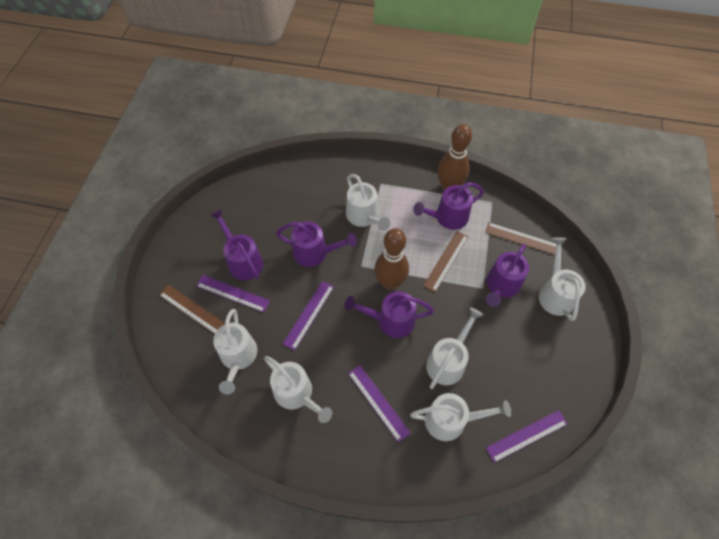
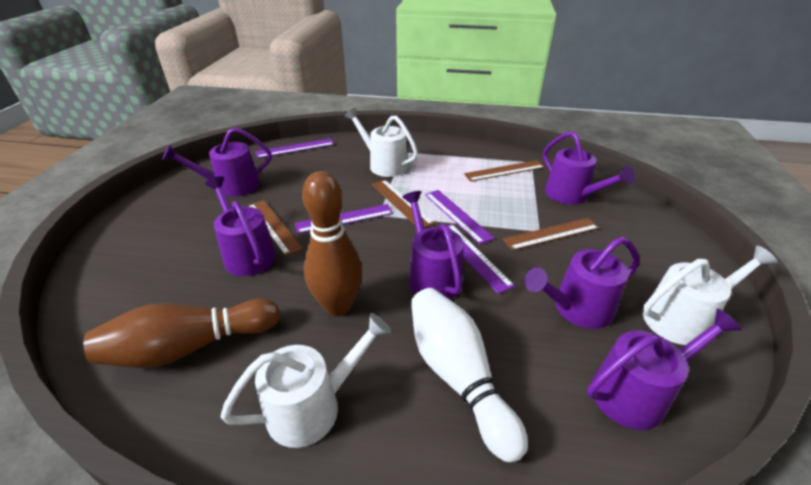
brown ruler: [159,285,225,334] [423,231,468,292] [485,222,556,255] = 3 -> [248,200,303,256] [371,180,434,227] [464,160,545,182] [503,218,599,251] = 4
purple watering can: [210,209,263,280] [276,221,357,267] [344,291,434,338] [413,182,484,230] [486,244,529,307] = 5 -> [162,127,272,197] [205,176,276,276] [402,191,464,299] [524,237,639,329] [543,131,635,204] [587,308,742,430] = 6
white bowling pin: none = 0 -> [411,288,528,462] = 1
white watering can: [213,309,258,394] [264,356,332,423] [346,174,390,231] [410,393,511,441] [426,307,483,389] [539,237,586,321] = 6 -> [220,313,391,448] [344,108,418,177] [643,246,778,345] = 3

